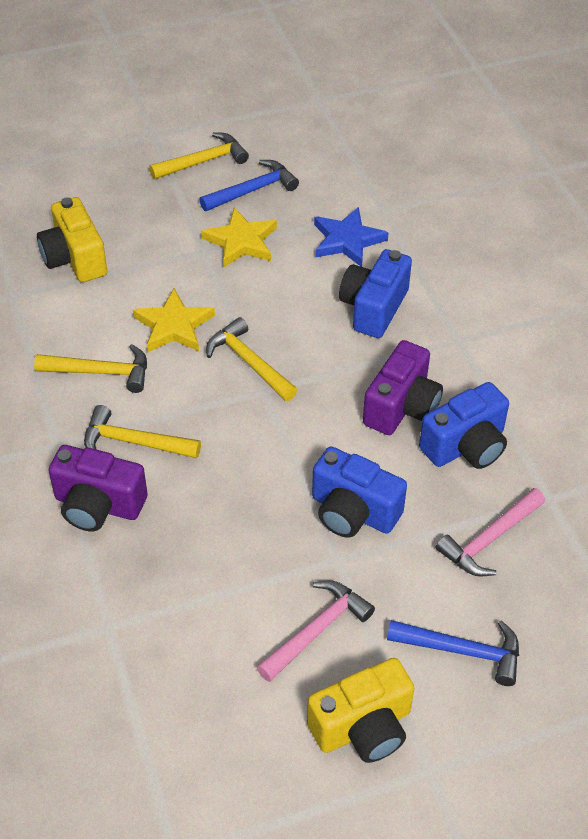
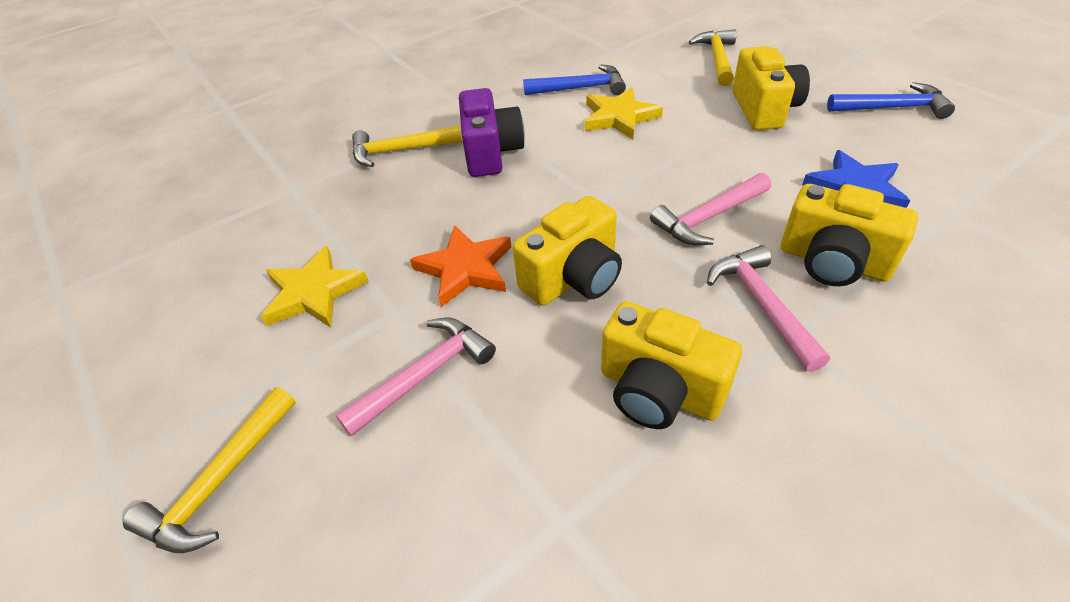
blue camera: [312,446,407,538] [339,249,412,338] [419,382,509,469] = 3 -> none = 0
orange star: none = 0 -> [410,225,511,307] = 1
pink hammer: [257,580,375,682] [436,488,545,576] = 2 -> [336,318,496,437] [650,173,771,245] [707,245,830,372] = 3
purple camera: [49,445,147,531] [363,340,443,435] = 2 -> [459,88,525,177] = 1
yellow camera: [37,197,107,282] [307,658,414,763] = 2 -> [513,196,622,306] [601,301,742,429] [733,46,810,130] [781,184,918,286] = 4
yellow hammer: [34,344,147,393] [84,405,201,458] [149,132,249,179] [206,317,297,401] = 4 -> [123,387,296,553] [352,125,462,167] [689,29,737,86] = 3

